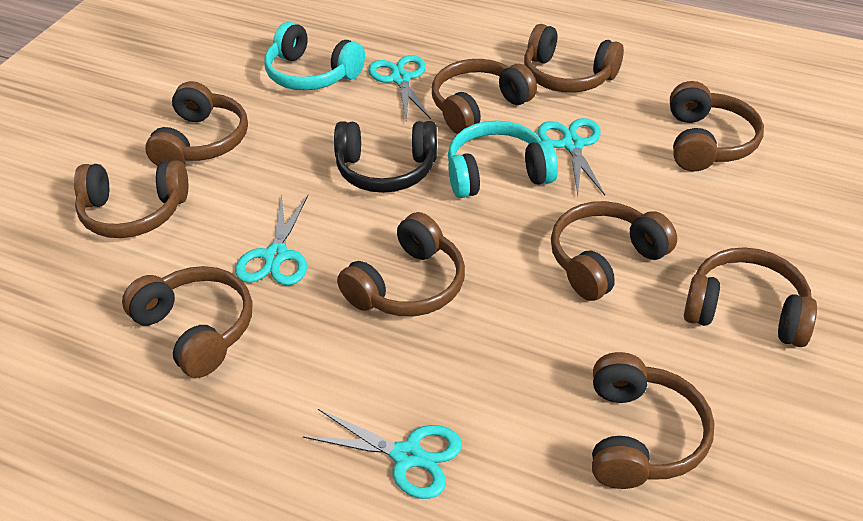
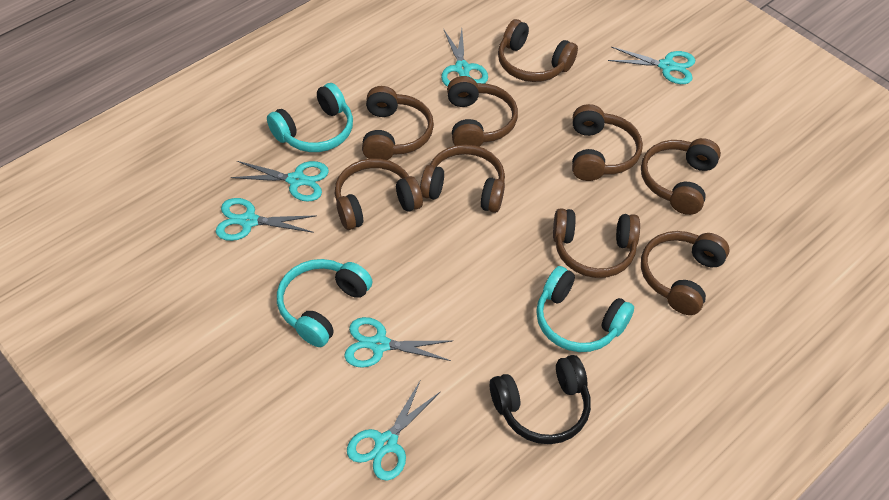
brown headphones: [74,160,188,238] [122,266,252,378] [145,81,248,166] [337,212,465,316] [432,59,537,134] [524,24,624,93] [551,201,677,301] [592,352,714,489] [670,81,764,171] [684,247,817,347] = 10 -> [335,158,423,230] [362,86,434,160] [420,144,505,213] [447,76,518,147] [498,19,578,82] [553,208,640,278] [572,104,643,181] [641,138,721,215] [641,231,730,315] = 9
turquoise headphones: [264,22,365,90] [448,120,558,198] = 2 -> [267,83,353,152] [277,259,373,347] [536,266,634,352] = 3
turquoise scissors: [235,194,308,285] [303,409,462,499] [368,55,431,120] [538,118,605,195] = 4 -> [216,198,317,241] [231,161,329,202] [344,317,452,368] [347,381,441,481] [441,29,488,87] [608,47,695,84] = 6

